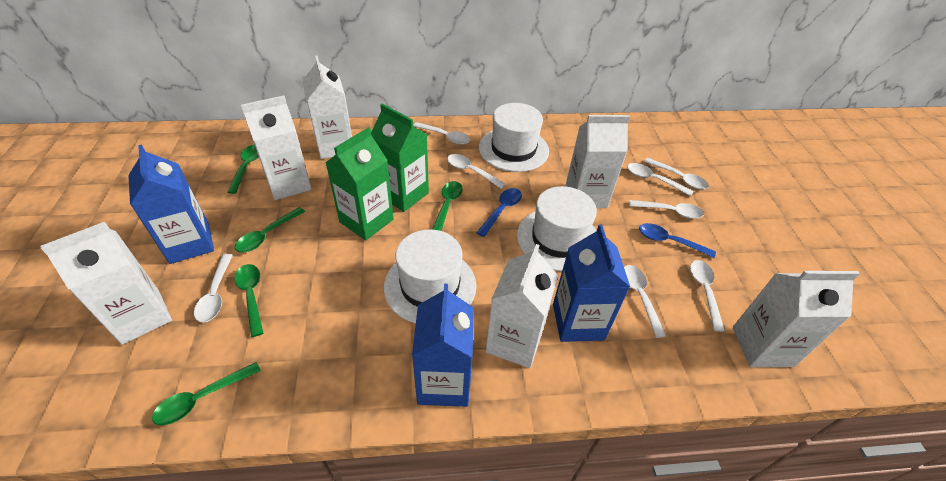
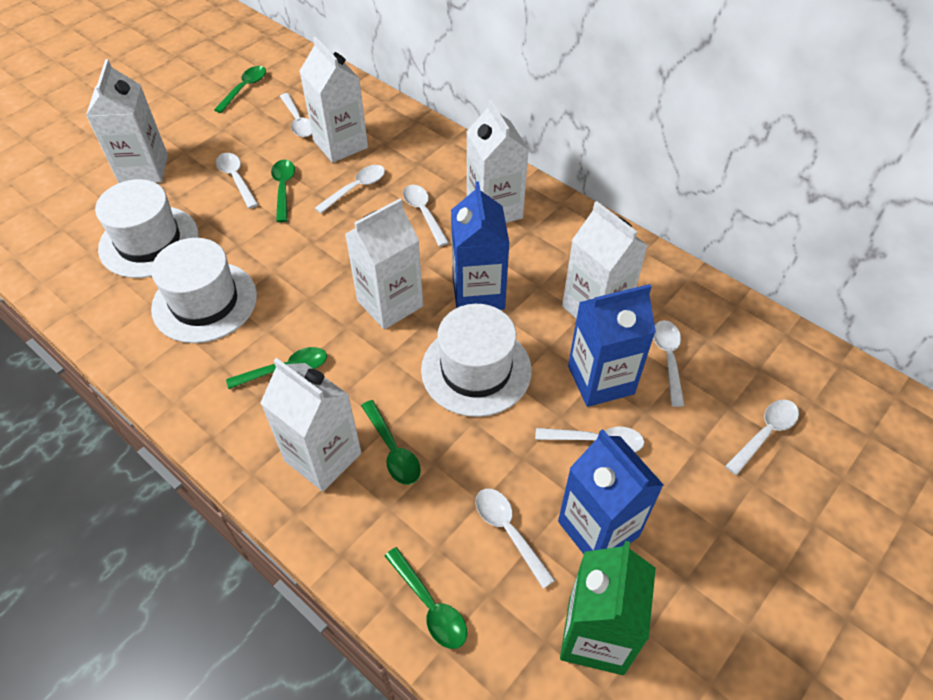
blue spoon: [476,188,522,237] [639,223,716,258] = 2 -> none = 0
green carton: [326,127,394,240] [371,103,429,212] = 2 -> [560,541,656,675] = 1

